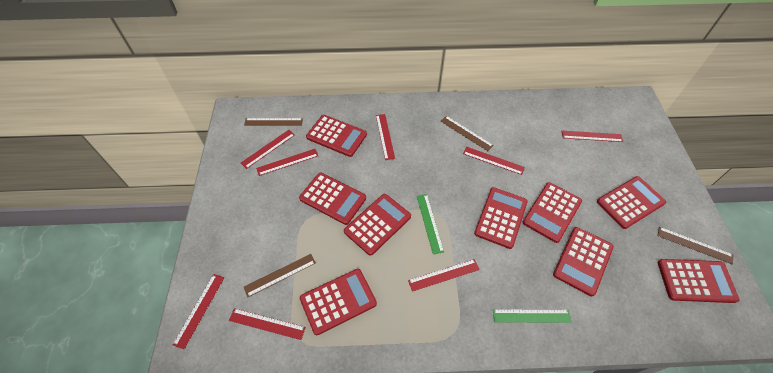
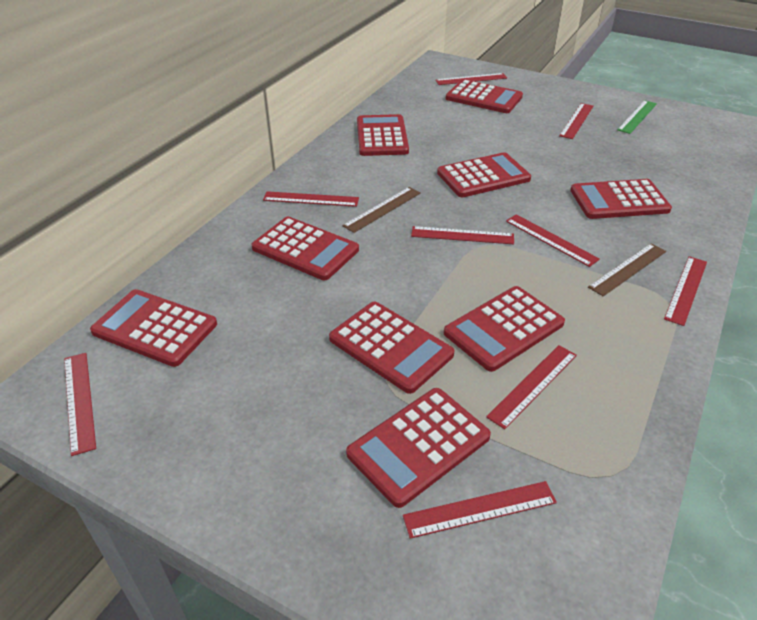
brown ruler: [244,118,303,126] [244,254,316,297] [441,116,494,151] [658,227,733,264] = 4 -> [342,187,421,233] [588,243,666,296] = 2
green ruler: [417,194,444,254] [493,309,571,323] = 2 -> [617,100,657,134] = 1
red ruler: [173,274,224,349] [229,308,306,340] [241,130,295,169] [256,149,318,176] [376,114,395,160] [408,259,480,292] [463,147,525,175] [562,131,623,142] = 8 -> [64,353,96,456] [263,191,359,207] [403,481,557,539] [411,226,514,244] [435,73,507,85] [486,345,577,429] [506,214,600,267] [559,103,593,139] [664,256,707,326] = 9

